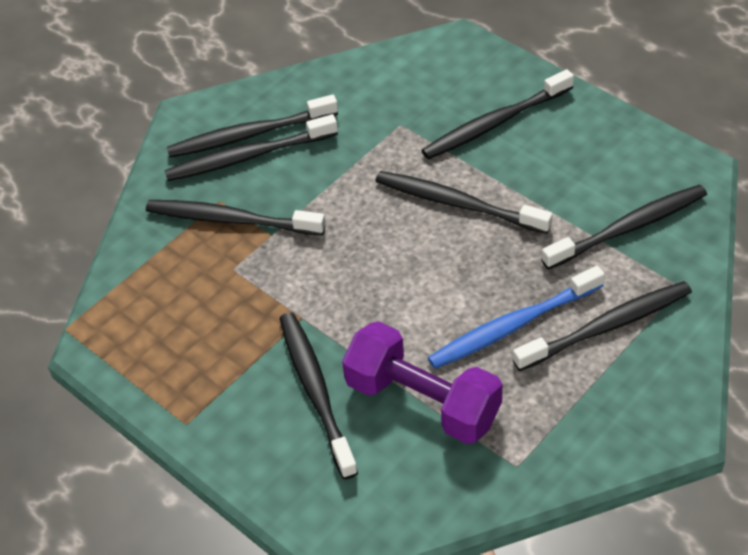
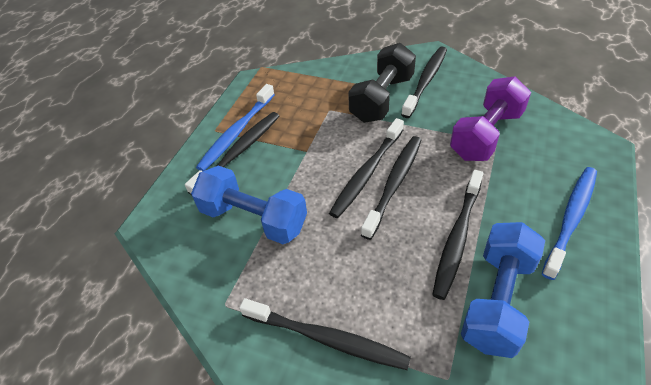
black dumbbell: none = 0 -> [348,43,416,123] = 1
black toothbrush: [146,200,326,235] [165,114,338,181] [167,94,338,158] [280,312,358,479] [375,171,553,234] [422,69,574,159] [513,281,692,371] [541,185,707,270] = 8 -> [185,112,279,195] [239,298,411,370] [329,118,404,218] [361,136,422,240] [401,47,447,118] [432,170,483,300] = 6
blue dumbbell: none = 0 -> [191,166,307,244] [461,222,545,358] = 2
blue toothbrush: [427,266,605,369] = 1 -> [196,84,275,171] [542,167,597,280] = 2

